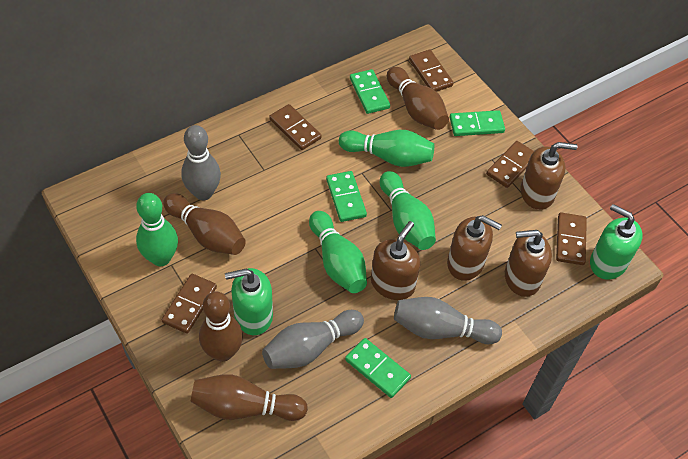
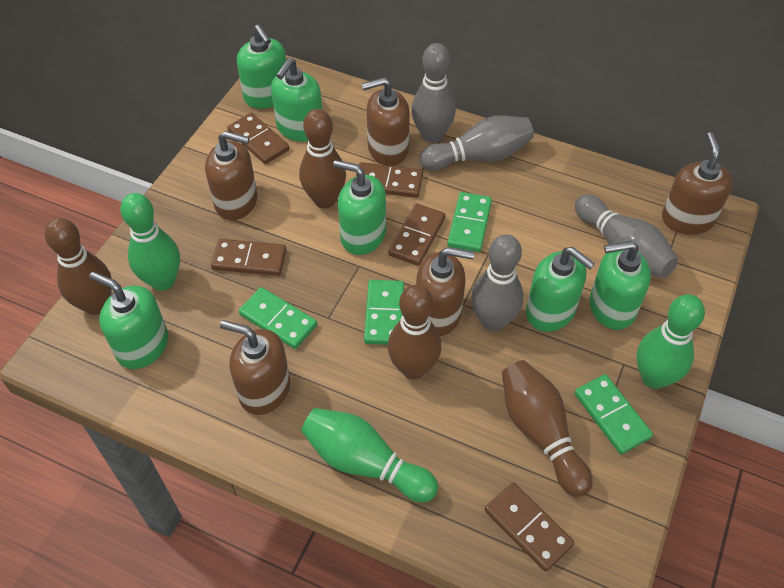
brown soap dispenser: [371,221,420,300] [447,215,502,281] [505,230,552,297] [521,142,577,210] = 4 -> [205,131,257,220] [220,320,290,415] [362,77,410,166] [416,247,474,336] [662,132,733,235] = 5
green bowling pin: [136,193,178,266] [309,211,367,293] [339,130,434,167] [380,171,436,250] = 4 -> [120,193,180,291] [301,408,438,502] [637,294,705,389] = 3
green soap dispenser: [225,268,273,335] [590,204,643,280] = 2 -> [89,272,168,369] [237,25,286,109] [271,58,322,142] [333,160,386,255] [526,247,595,332] [590,241,651,330] = 6
grey bowling pin: [181,125,221,200] [262,310,364,369] [394,297,502,344] = 3 -> [411,43,456,143] [419,115,534,171] [471,234,523,331] [575,194,678,278] = 4

